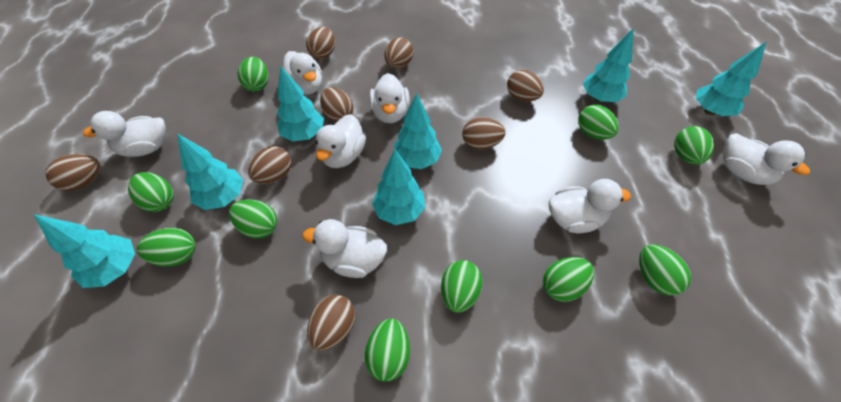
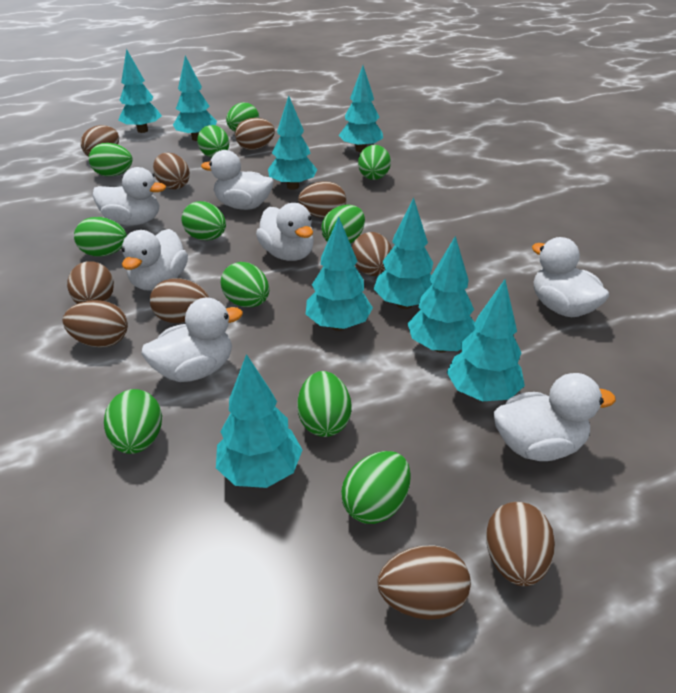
brown egg: [45,154,100,191] [248,146,291,184] [306,27,335,59] [307,295,355,351] [320,87,353,122] [384,37,413,69] [462,117,506,149] [507,70,544,102] = 8 -> [62,300,128,347] [67,261,114,304] [81,125,119,157] [150,278,209,323] [153,152,190,190] [235,118,275,150] [298,181,346,218] [352,232,392,276] [378,545,471,620] [486,502,555,586] = 10
green egg: [128,172,174,212] [137,228,196,267] [229,199,277,239] [238,57,268,92] [365,318,410,381] [441,260,483,313] [543,257,594,302] [578,105,619,140] [639,245,691,295] [674,126,714,165] = 10 -> [74,217,127,257] [89,143,133,176] [104,389,162,454] [182,201,226,240] [197,125,229,158] [221,262,269,307] [226,102,259,132] [297,371,352,437] [321,205,365,244] [341,451,411,524] [358,145,391,180] = 11
turquoise tree: [34,214,135,288] [177,134,243,210] [277,66,324,142] [372,149,425,225] [394,93,442,169] [583,28,634,102] [696,41,767,116] = 7 -> [118,49,162,133] [173,56,217,141] [216,354,302,488] [268,96,317,190] [306,217,373,331] [338,66,383,152] [374,197,433,309] [407,236,476,353] [447,279,525,401] = 9

